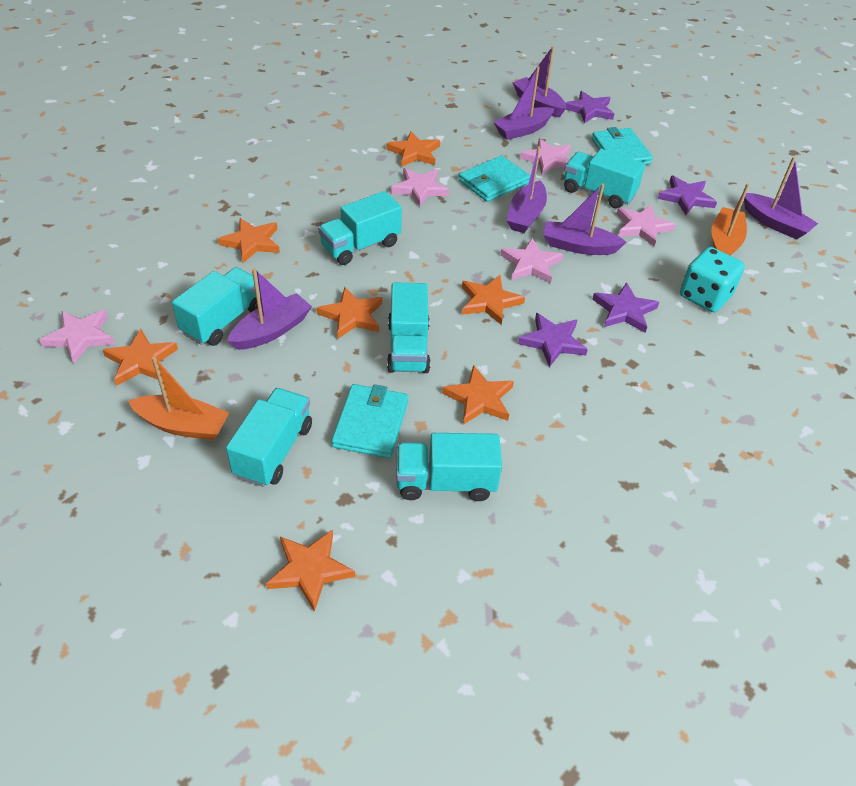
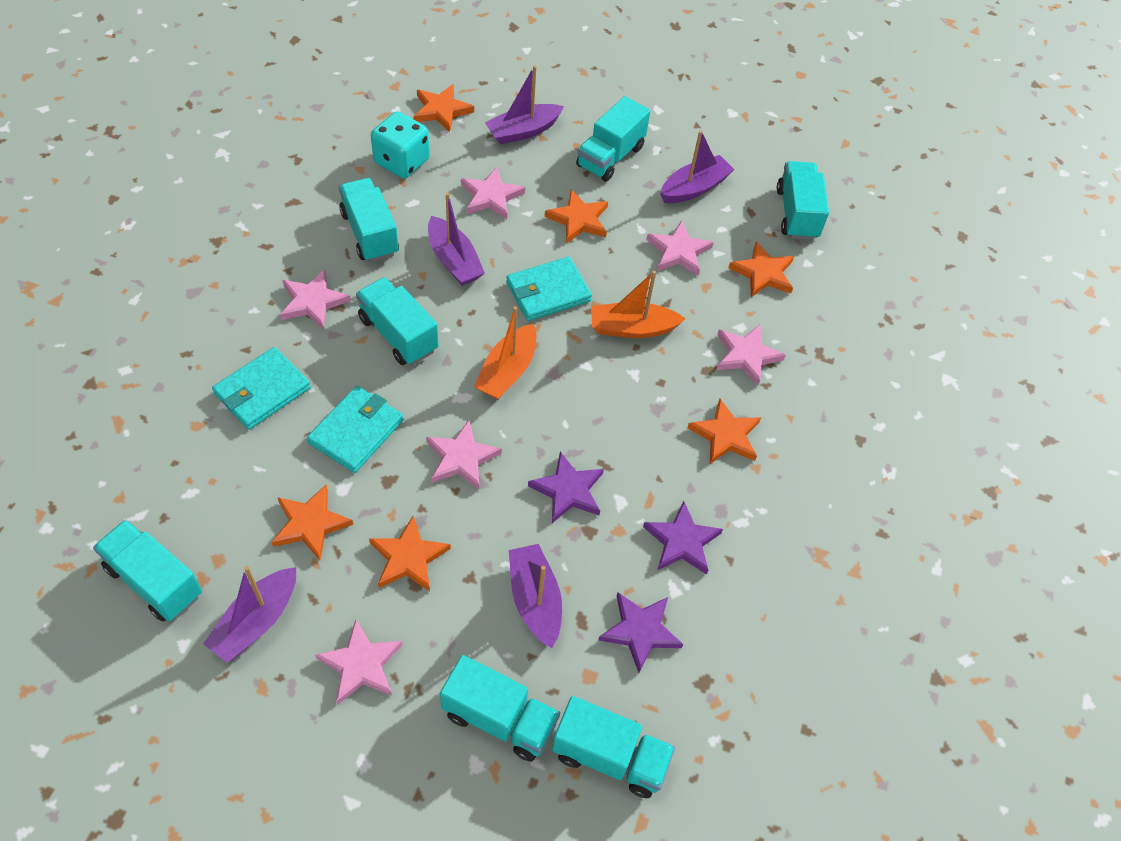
orange star: [103,329,178,386] [218,218,280,263] [266,529,355,612] [317,287,382,339] [387,131,440,167] [442,365,514,425] [462,275,525,325] = 7 -> [272,485,353,560] [369,516,451,591] [414,84,474,132] [545,190,608,244] [687,399,761,464] [729,242,794,297] = 6
pink star: [39,310,115,363] [391,168,449,207] [500,238,563,283] [520,138,571,175] [617,205,676,247] = 5 -> [280,269,351,330] [315,619,403,705] [426,420,502,490] [461,167,525,219] [647,220,714,276] [716,324,786,386] = 6
purple boat: [227,268,312,350] [493,66,555,140] [506,146,547,233] [512,46,566,117] [543,184,626,255] [744,157,818,239] = 6 -> [203,566,296,663] [428,193,485,286] [485,65,564,145] [509,544,562,648] [660,131,735,203] = 5
purple star: [518,313,588,367] [566,91,614,123] [592,282,659,333] [658,176,717,215] = 4 -> [528,451,604,523] [598,592,683,673] [643,501,723,575] = 3
turquoise truck: [172,267,262,346] [226,388,312,487] [318,191,402,265] [387,282,431,373] [396,433,502,501] [564,149,645,209] = 6 -> [93,520,202,622] [339,178,399,262] [356,277,439,365] [440,655,560,762] [552,696,675,798] [576,96,650,182] [777,161,829,240] = 7

